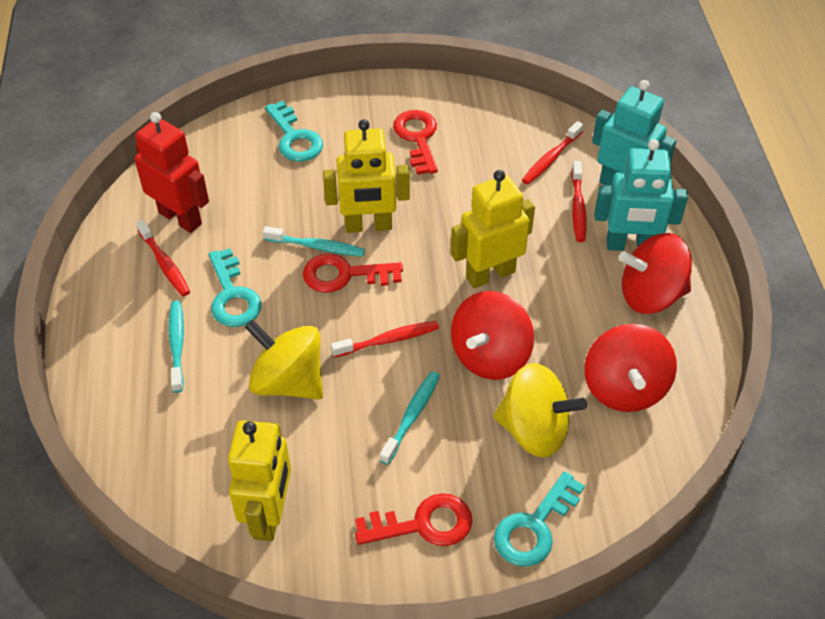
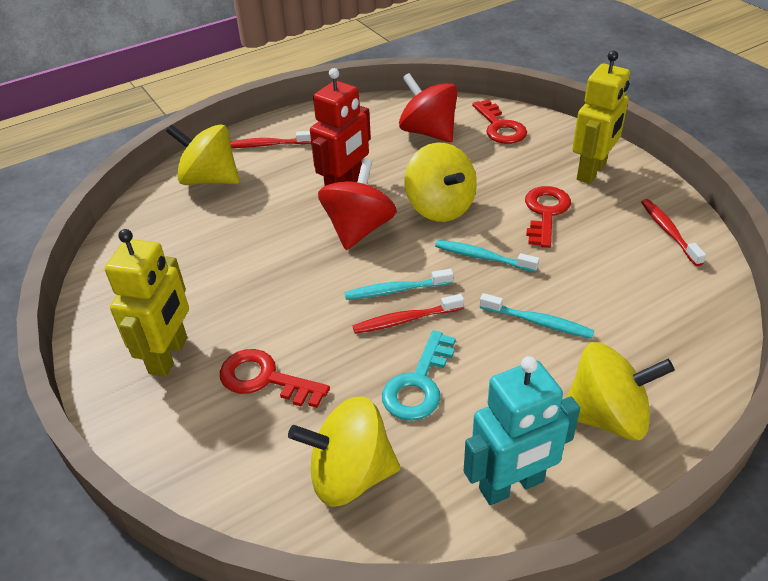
red spinning top: [451,291,534,380] [584,324,677,412] [619,233,692,314] = 3 -> [318,158,397,250] [399,73,458,142] = 2
red toothbrush: [136,219,190,296] [331,321,439,358] [522,121,584,184] [571,161,587,242] = 4 -> [230,131,311,148] [352,294,464,334] [641,199,706,266] = 3
turquoise key: [209,248,262,327] [265,101,323,162] [494,471,585,567] = 3 -> [382,331,456,421] = 1
turquoise robot: [592,80,676,186] [594,139,688,251] = 2 -> [464,356,580,505] = 1
yellow robot: [228,420,291,541] [323,119,410,233] [451,170,535,288] = 3 -> [105,229,189,377] [572,50,630,184] = 2
yellow spinning top: [245,320,323,399] [493,363,587,457] = 2 -> [166,124,240,185] [288,396,400,507] [405,142,477,222] [566,342,675,440] = 4

